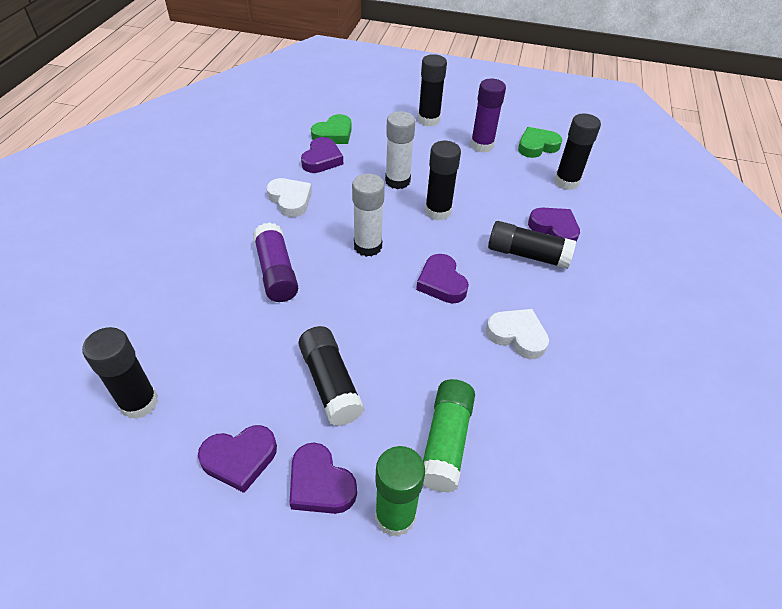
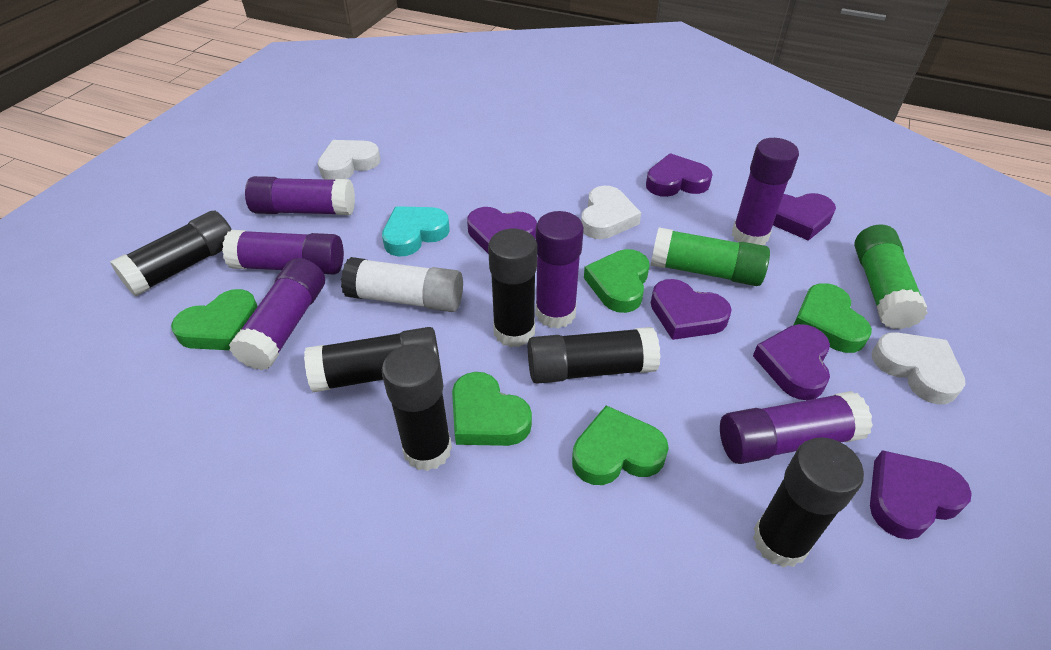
green heart: [311,114,352,144] [518,127,562,158] = 2 -> [171,289,258,350] [452,372,532,446] [572,405,669,485] [584,249,650,313] [794,283,872,353] = 5
purple glue stick: [253,222,298,302] [471,79,506,153] = 2 -> [222,230,344,275] [229,258,325,370] [245,176,355,215] [535,211,584,329] [720,391,873,464] [732,138,799,245] = 6
purple heart: [198,425,277,493] [290,443,357,514] [301,137,343,173] [416,254,469,303] [528,208,580,242] = 5 -> [467,207,537,253] [646,153,713,197] [651,279,732,340] [753,324,830,400] [773,193,836,241] [870,450,972,539] = 6
turquoise heart: none = 0 -> [382,206,450,256] = 1
white glue stick: [352,174,385,257] [385,111,415,189] = 2 -> [341,257,463,312] = 1
white heart: [266,178,312,217] [486,309,549,359] = 2 -> [318,140,380,180] [581,186,641,239] [872,332,966,405] = 3

